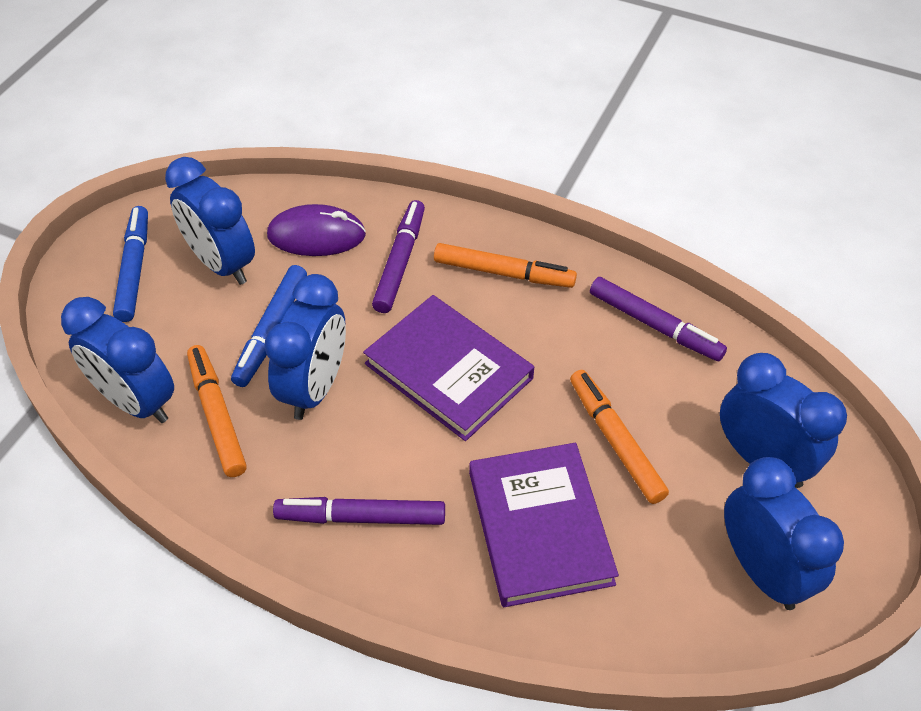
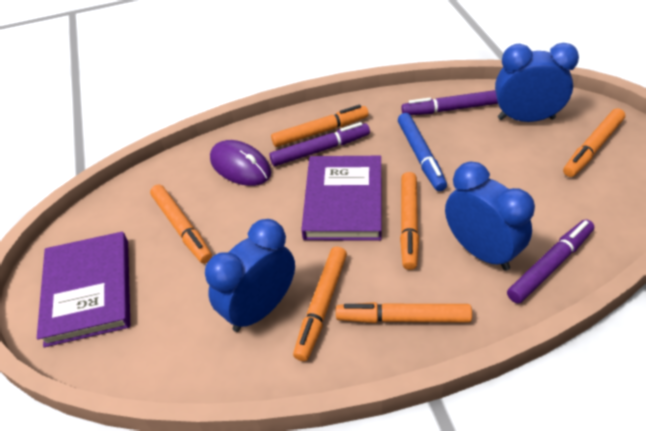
blue clock: [61,297,174,423] [165,157,255,285] [264,274,346,420] [720,353,847,488] [724,457,844,610] = 5 -> [205,219,295,332] [445,162,535,271] [495,43,579,122] = 3
blue marker: [113,206,148,322] [231,265,307,387] = 2 -> [398,113,447,191] = 1
orange marker: [187,345,247,477] [434,243,577,288] [570,370,669,504] = 3 -> [150,185,212,264] [271,105,369,147] [293,246,347,361] [336,302,472,323] [400,172,419,270] [563,108,625,177] = 6

